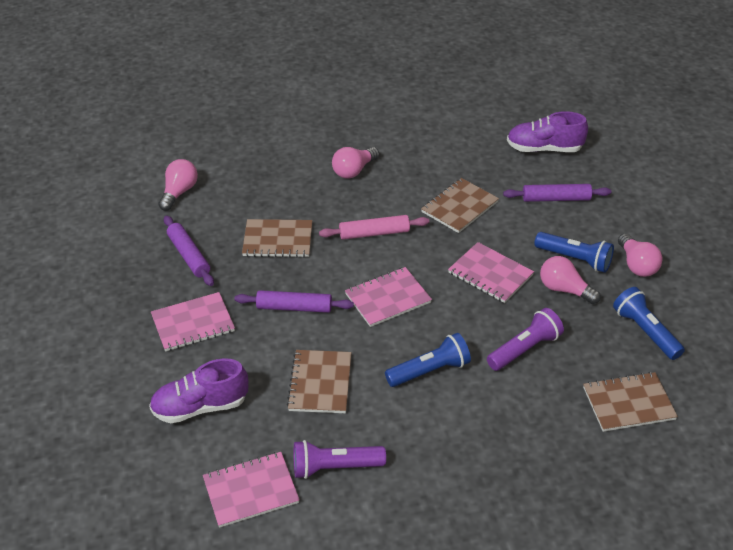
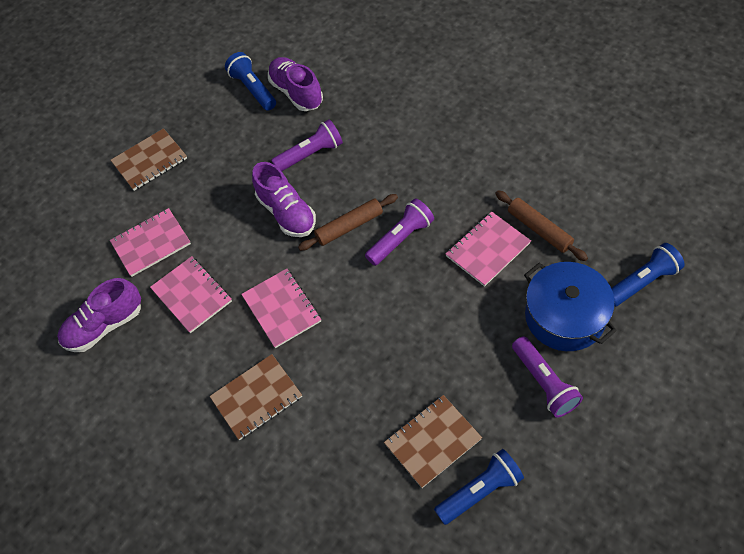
blue pot: none = 0 -> [524,262,617,351] = 1
brown notebook: [242,219,312,257] [287,350,352,413] [421,178,499,233] [583,372,678,432] = 4 -> [111,128,187,191] [209,354,302,440] [384,395,482,488] = 3
brown rolling pin: none = 0 -> [298,194,398,251] [495,190,588,261] = 2
pink light bulb: [159,159,198,211] [332,147,379,179] [540,256,601,304] [618,233,663,277] = 4 -> none = 0
pink rolling pin: [319,215,429,240] = 1 -> none = 0
purple flashlight: [294,440,386,479] [487,308,564,371] = 2 -> [271,119,343,171] [365,199,434,266] [512,336,583,418] = 3
purple rolling pin: [164,216,214,286] [235,290,354,313] [503,184,611,202] = 3 -> none = 0
purple shoe: [149,359,248,423] [507,111,588,152] = 2 -> [57,278,141,352] [252,162,316,237] [268,57,323,111] = 3

